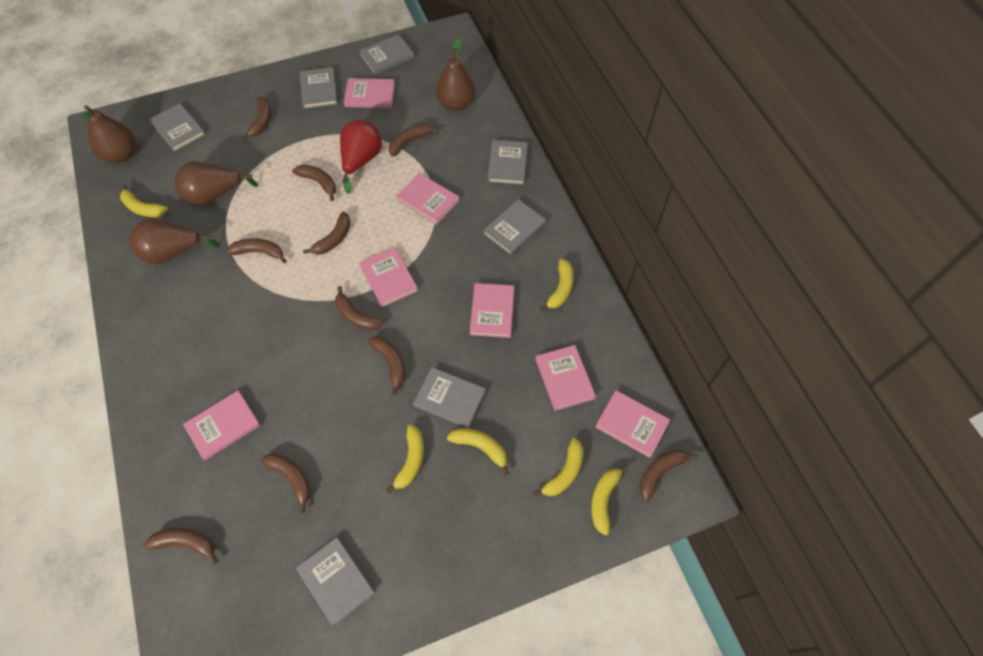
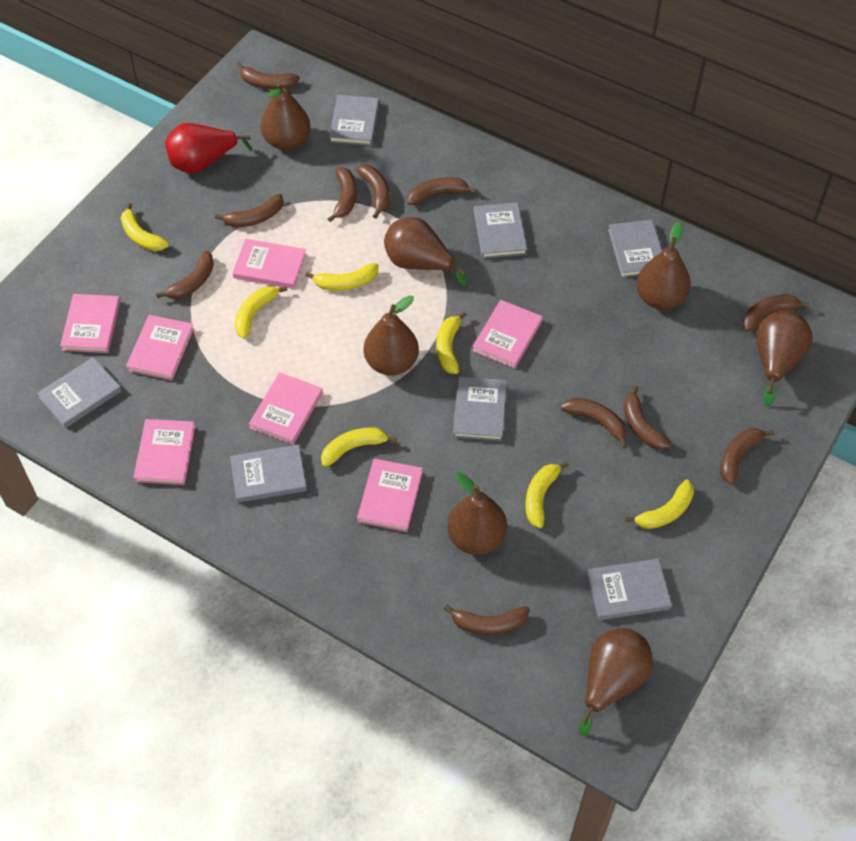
brown banana: [144,528,218,564] [226,238,287,263] [242,97,271,139] [261,453,311,513] [292,164,336,201] [303,211,351,254] [335,286,384,331] [368,336,405,395] [389,124,438,157] [639,450,698,501] = 10 -> [156,251,214,299] [215,194,283,227] [236,63,299,89] [328,167,357,222] [356,164,390,219] [408,177,476,205] [444,604,530,635] [561,398,627,448] [624,385,671,450] [720,428,774,485] [742,294,809,332] = 11
brown pear: [82,105,135,163] [129,218,219,264] [174,161,258,205] [436,37,475,111] = 4 -> [261,82,310,150] [364,295,419,376] [384,217,467,286] [447,472,507,555] [579,628,653,736] [636,221,691,310] [756,310,813,407] = 7
yellow banana: [120,184,168,217] [386,425,424,494] [447,428,509,475] [533,438,583,496] [540,259,574,311] [591,465,629,535] = 6 -> [121,203,169,251] [235,286,287,339] [305,263,378,291] [321,427,397,467] [436,311,467,374] [525,461,569,528] [625,480,694,529] = 7

